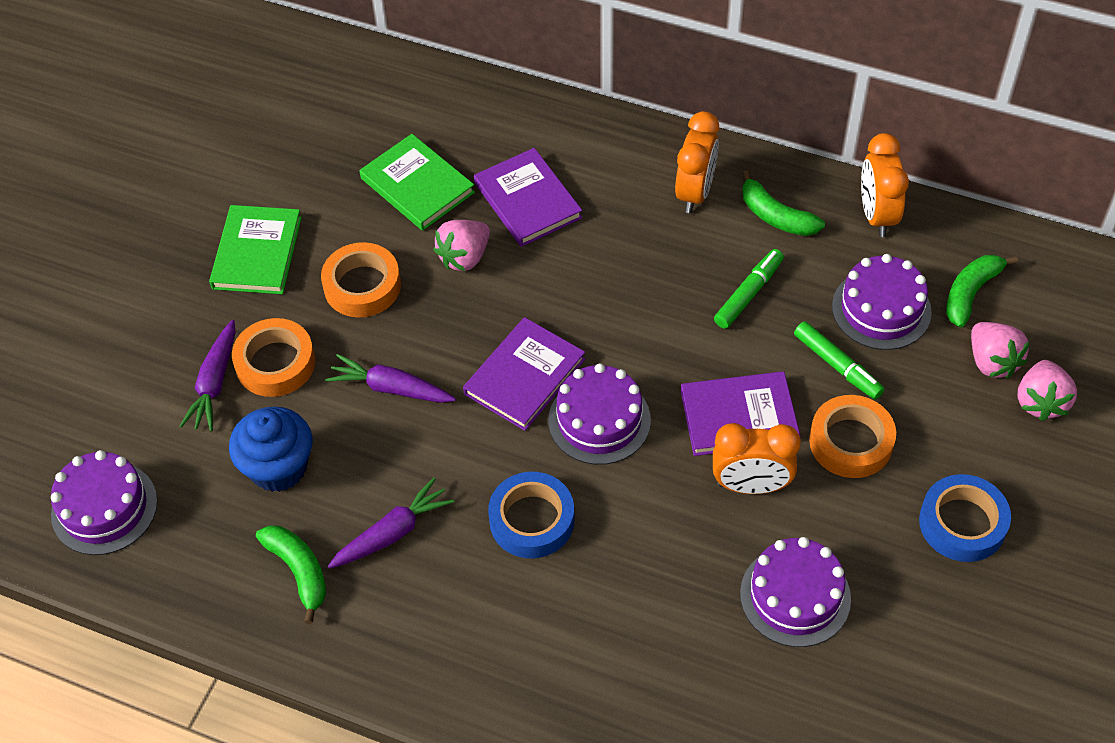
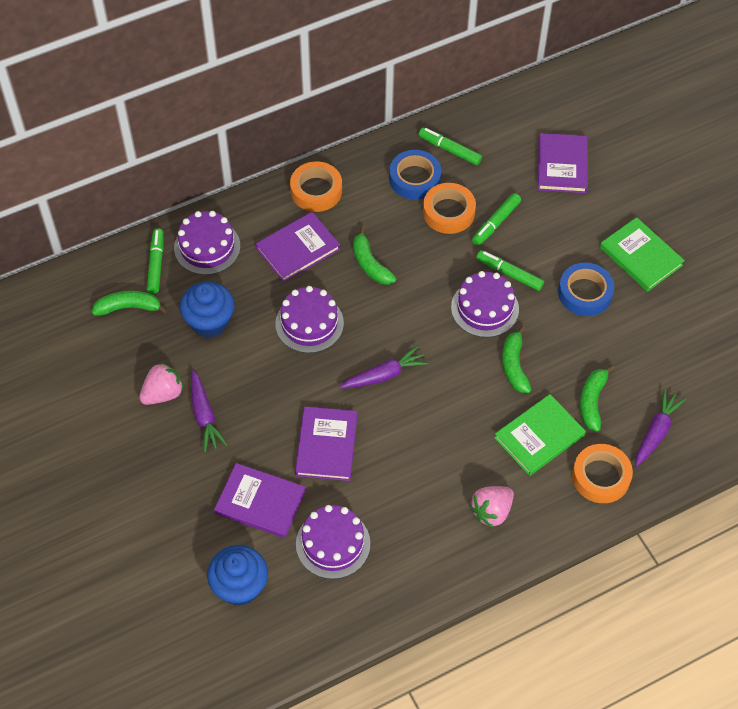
blue cupcake: [229,407,312,492] = 1 -> [180,282,235,338] [207,545,268,606] = 2
green banana: [256,525,326,624] [742,170,825,236] [946,255,1018,328] = 3 -> [92,291,168,316] [353,226,397,285] [502,326,531,393] [580,365,615,432] = 4
green marker: [714,249,784,329] [794,321,885,400] = 2 -> [147,228,163,294] [419,127,482,165] [472,193,521,246] [476,250,544,291] = 4
orange clock: [675,111,719,213] [713,423,801,494] [861,133,909,237] = 3 -> none = 0
pink strawberry: [433,220,490,271] [971,322,1030,379] [1018,360,1077,421] = 3 -> [139,363,184,405] [470,486,514,528] = 2
purple book: [463,317,585,431] [474,148,582,247] [681,371,800,456] = 3 -> [214,463,306,538] [256,212,340,282] [295,406,357,481] [538,133,588,193] = 4

